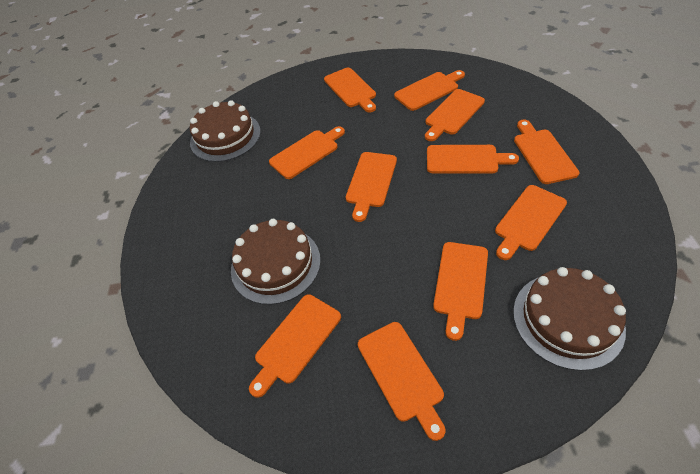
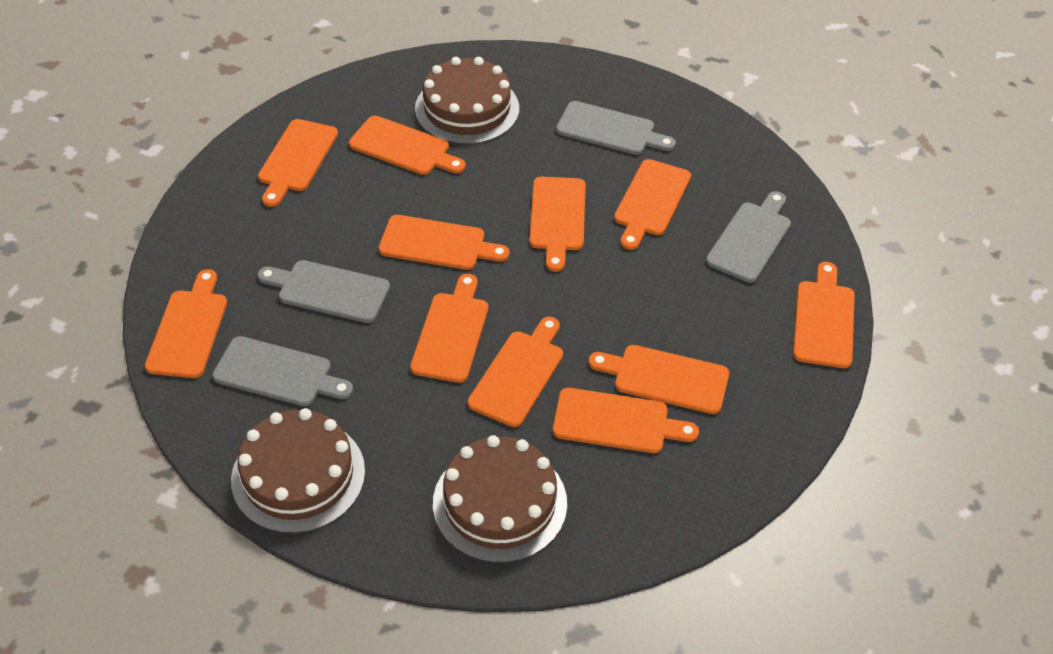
grey cutting board: none = 0 -> [212,336,353,406] [257,260,390,323] [556,101,676,155] [706,191,791,283] = 4

